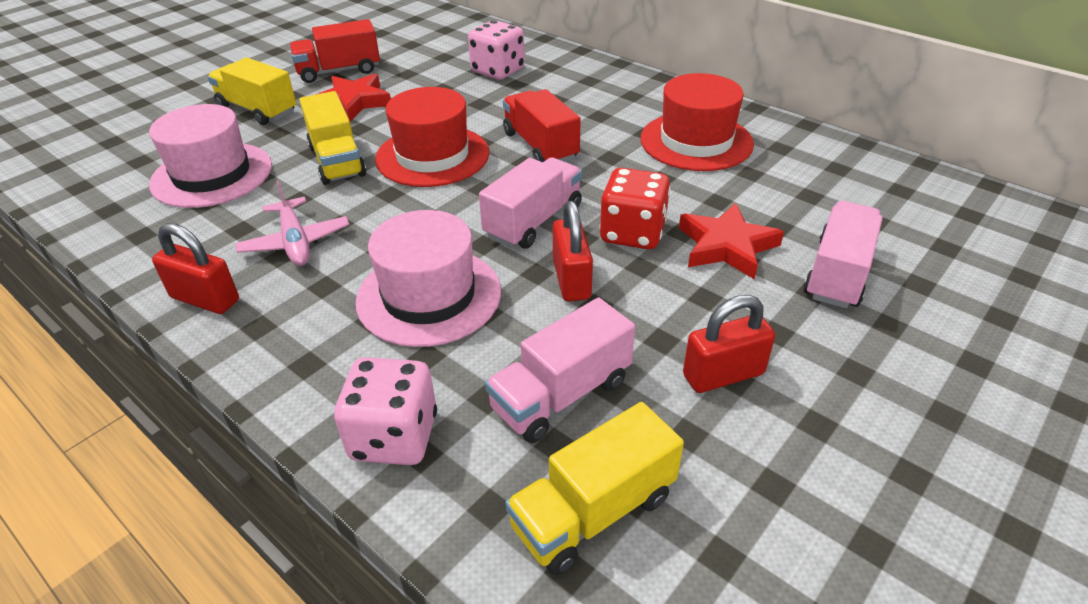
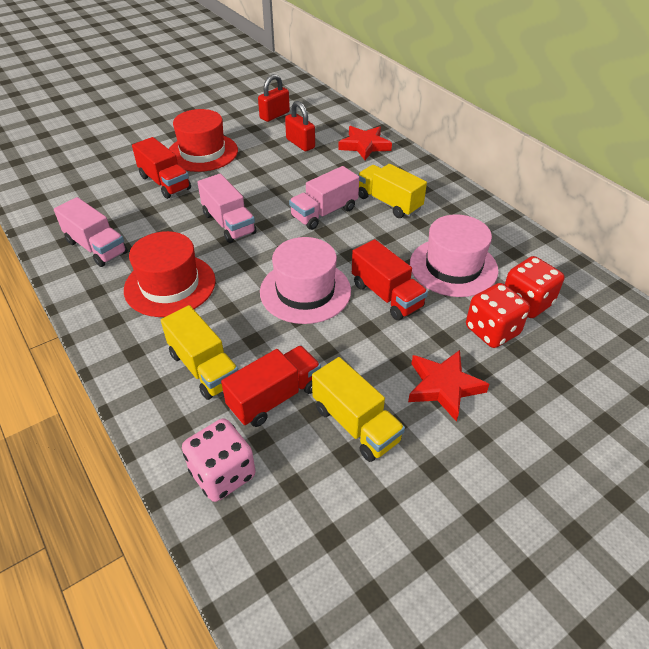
pink dice: [334,357,437,465] [468,20,525,80] = 2 -> [182,418,256,502] = 1
pink plane: [235,181,349,266] = 1 -> none = 0
red dice: [599,168,671,249] = 1 -> [466,283,530,348] [505,256,564,318] = 2
red padlock: [152,223,239,314] [553,201,593,301] [683,295,775,393] = 3 -> [258,74,290,122] [285,101,315,151] = 2
red truck: [289,19,380,83] [503,89,581,162] = 2 -> [132,137,191,199] [221,346,321,427] [352,239,428,320] = 3

